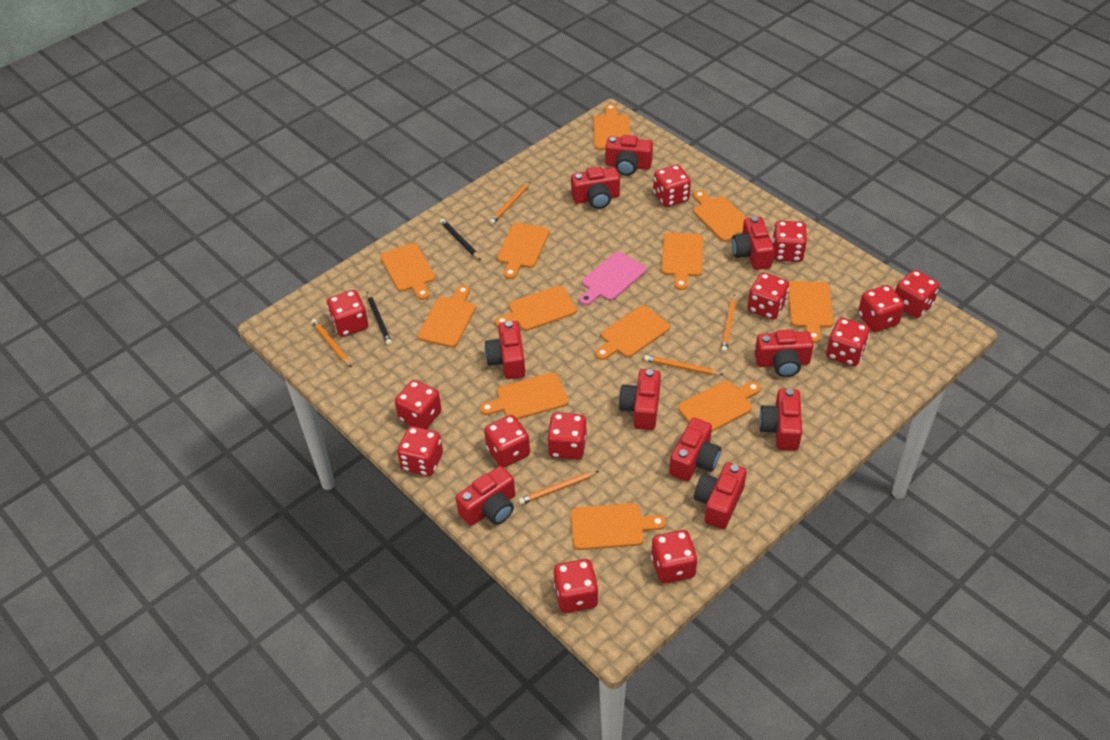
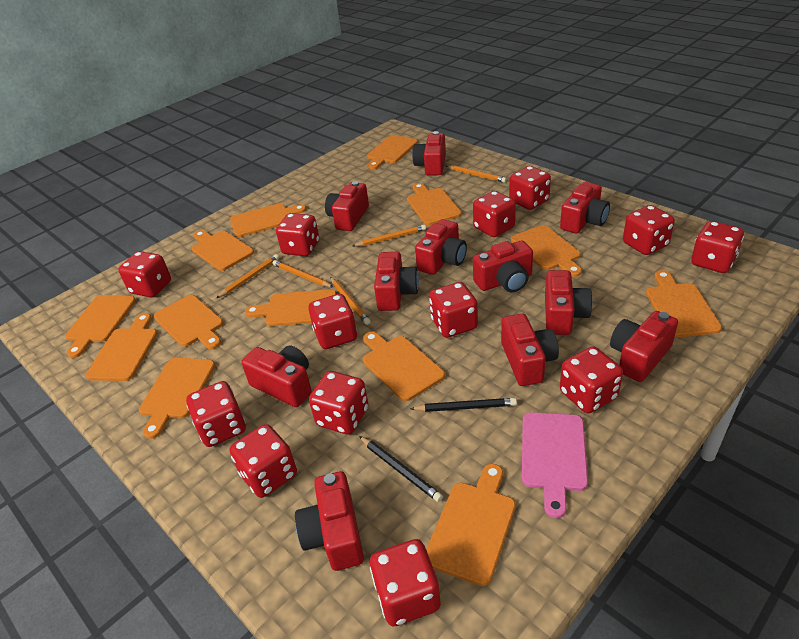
orange cutting board: [380,243,435,300] [418,285,476,348] [480,373,568,419] [495,286,577,331] [497,222,549,279] [571,503,666,550] [594,104,630,150] [595,305,670,360] [662,233,703,290] [678,381,761,432] [693,190,746,242] [788,281,834,343] = 12 -> [65,295,136,358] [85,313,158,381] [139,357,215,439] [154,295,223,349] [192,230,254,271] [230,203,306,237] [245,289,336,326] [363,331,445,401] [367,135,418,169] [407,183,462,225] [426,464,516,586] [511,225,582,277] [646,270,722,338] = 13
red camera: [456,466,515,526] [484,321,525,379] [571,167,620,209] [605,135,653,176] [619,369,661,430] [669,418,721,481] [694,462,747,529] [732,216,774,270] [755,330,813,377] [759,389,802,451] = 10 -> [241,346,312,407] [295,471,364,571] [325,181,369,231] [374,252,419,311] [412,131,446,176] [415,219,467,275] [473,241,533,292] [501,314,559,386] [545,270,592,335] [560,182,610,233] [610,311,678,382] = 11

